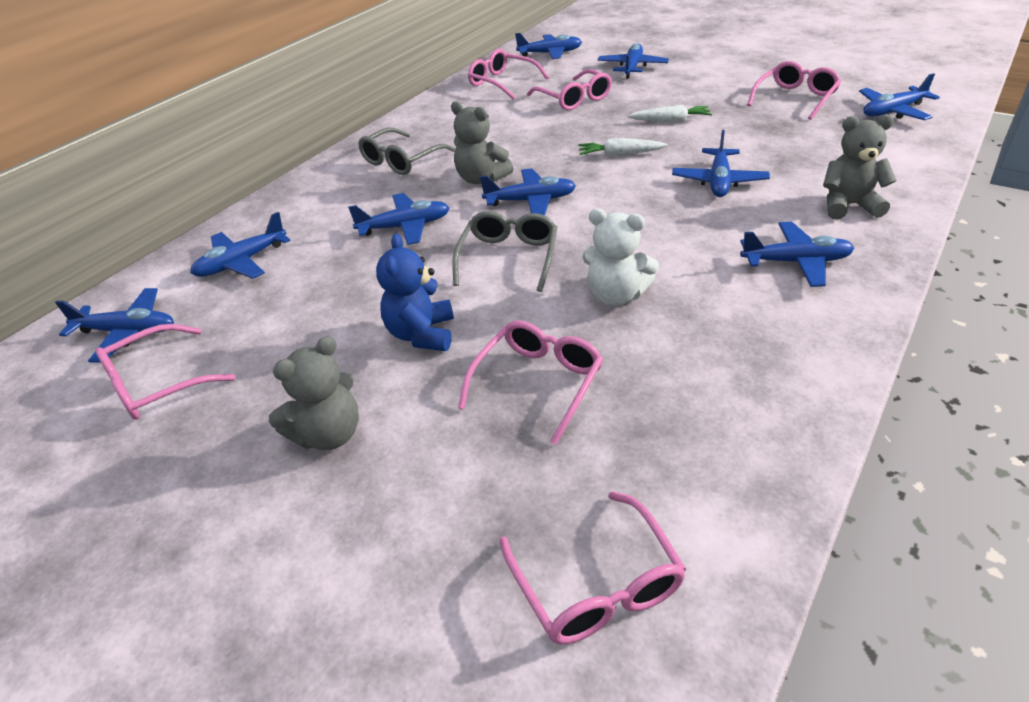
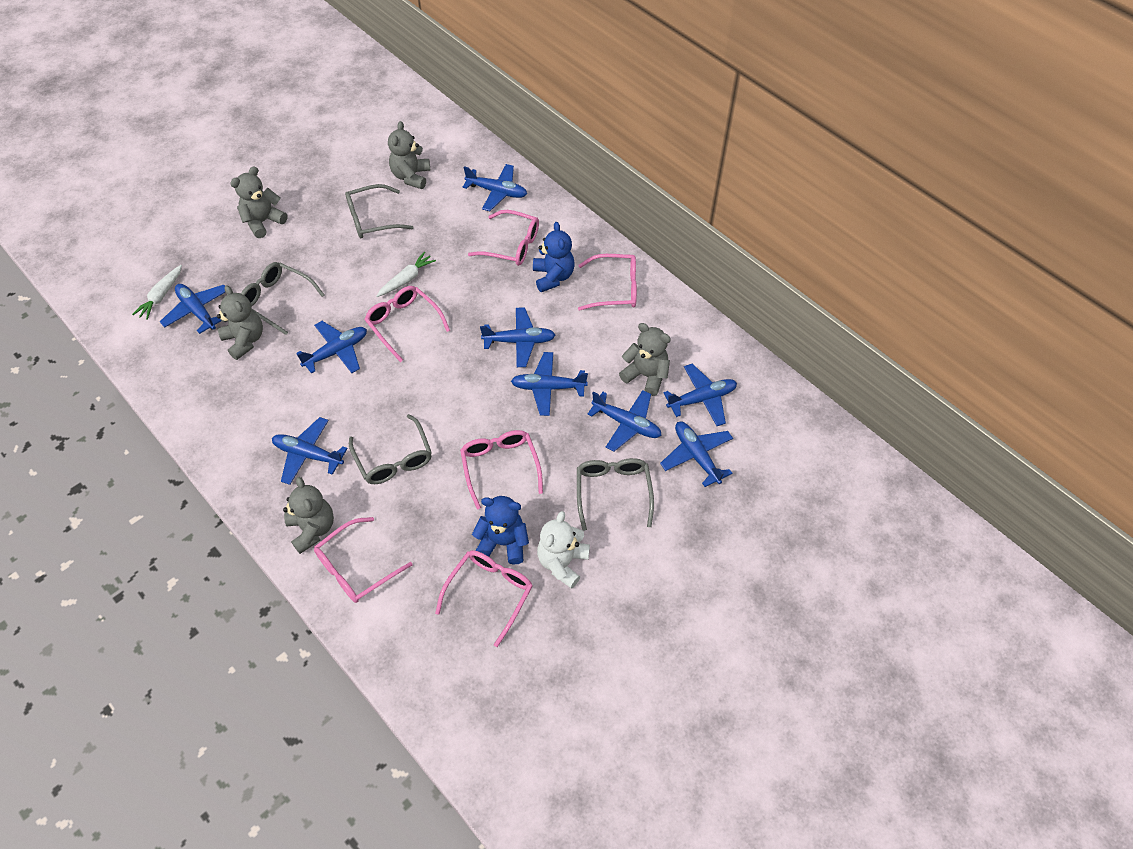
blue teddy bear: [376,234,454,351] = 1 -> [472,496,529,565] [533,222,575,292] = 2
grey glasses: [358,128,456,175] [452,211,557,292] = 2 -> [241,262,324,335] [345,184,414,238] [349,414,432,484] [577,458,654,531] = 4
grey teddy bear: [269,336,359,450] [451,101,514,184] [823,115,897,219] = 3 -> [217,285,263,360] [230,166,287,238] [283,477,334,554] [388,121,430,189] [619,323,671,396] = 5

